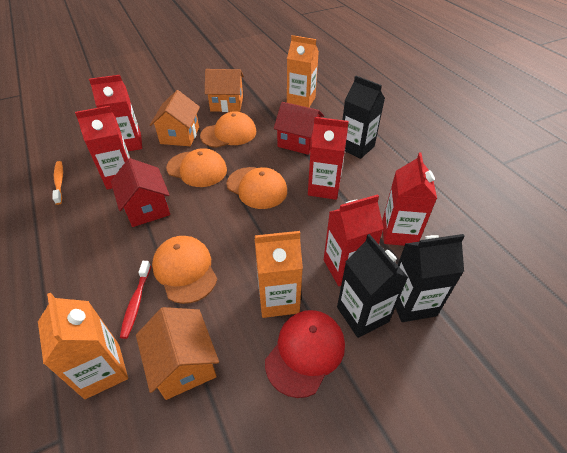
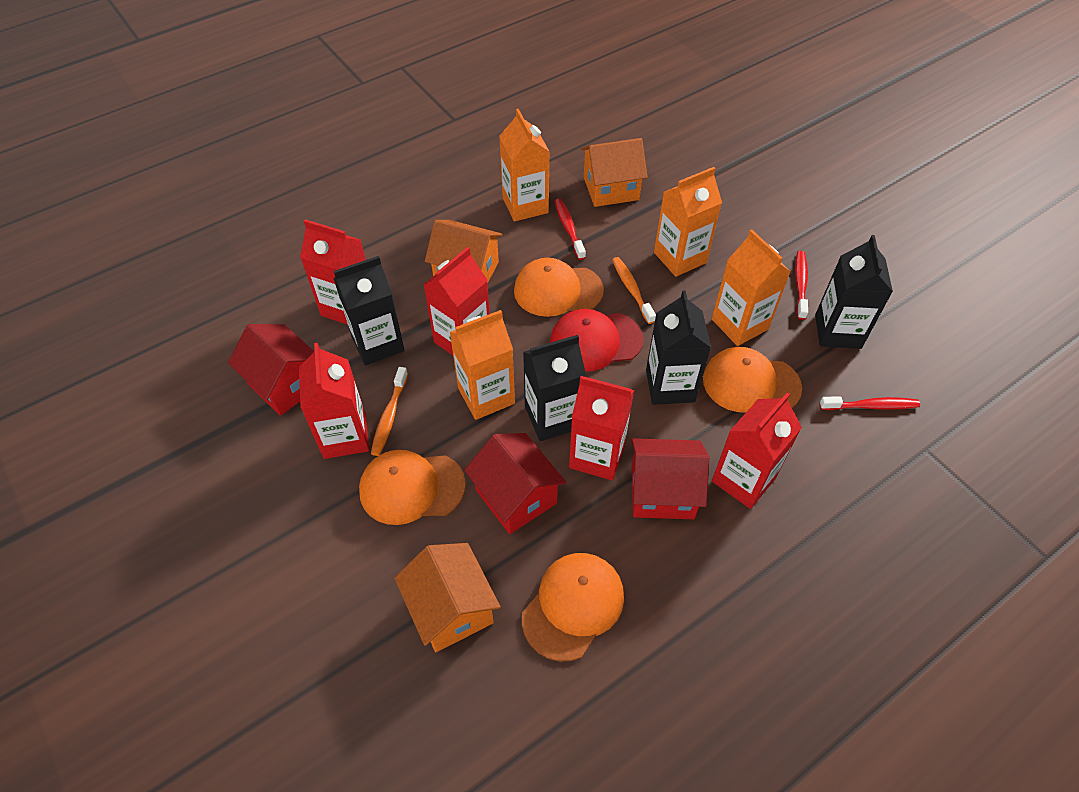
black carton: [337,234,408,338] [342,76,385,159] [395,234,465,322] = 3 -> [333,256,404,366] [523,335,586,441] [646,290,711,405] [815,235,893,349] = 4
orange carton: [38,293,128,399] [255,231,303,318] [287,35,319,108] = 3 -> [450,310,515,420] [499,109,550,222] [654,167,722,277] [712,230,791,346] = 4
orange toothbrush: [52,161,63,205] = 1 -> [371,367,408,456] [612,257,656,324] = 2
red house: [111,158,170,227] [274,102,324,155] = 2 -> [228,324,314,416] [465,433,566,534] [631,438,709,519] = 3
red toothbrush: [120,261,151,339] = 1 -> [554,198,586,260] [795,251,808,320] [820,396,920,410] = 3

